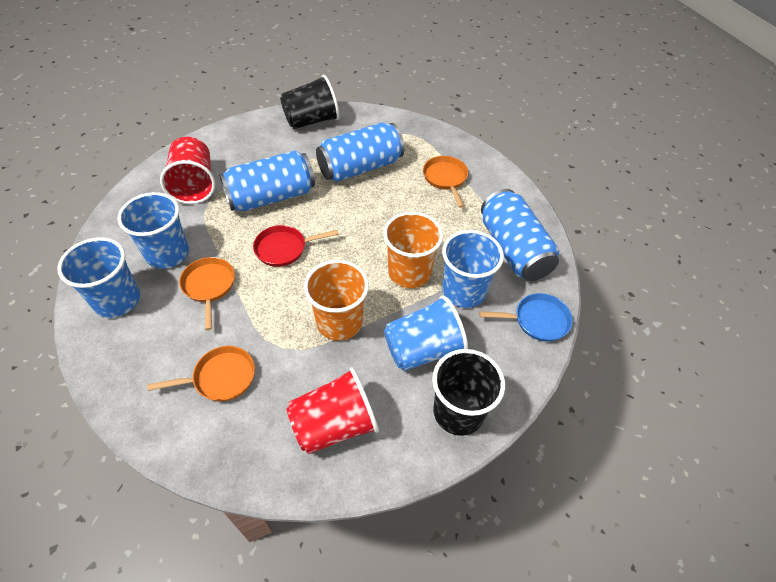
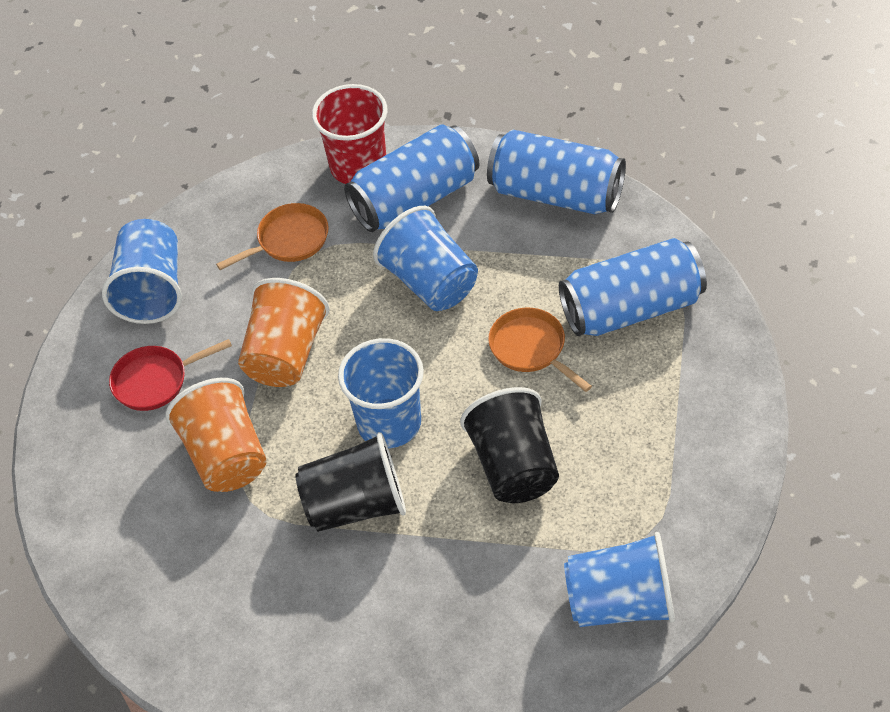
blue pan: [479,293,573,342] = 1 -> none = 0
orange pan: [147,346,255,401] [179,257,235,330] [423,156,468,208] = 3 -> [216,203,329,270] [488,308,592,392] = 2
red cup: [160,137,215,204] [287,367,379,454] = 2 -> [312,84,388,184] = 1

